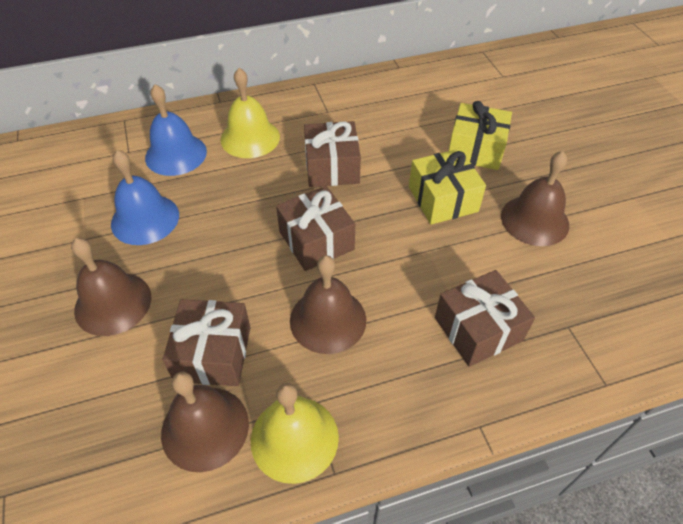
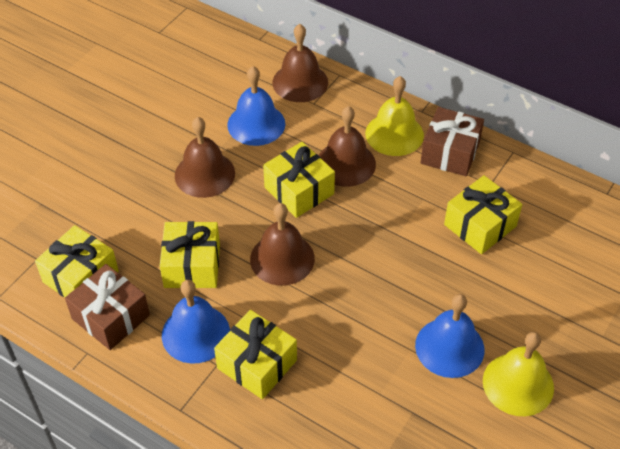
blue bell: [111,150,179,245] [145,84,207,176] = 2 -> [162,280,230,364] [227,66,285,146] [415,294,484,378] = 3
brown gift: [162,299,251,386] [276,186,355,271] [304,121,361,187] [435,270,535,367] = 4 -> [65,264,150,350] [420,107,484,176] = 2
yellow gift: [409,149,486,225] [449,101,512,170] = 2 -> [35,225,119,297] [160,221,220,288] [214,310,297,399] [263,142,335,218] [444,175,522,254] = 5

